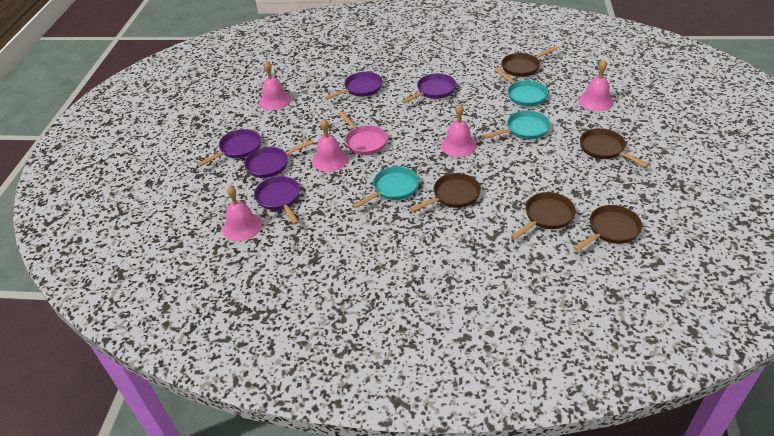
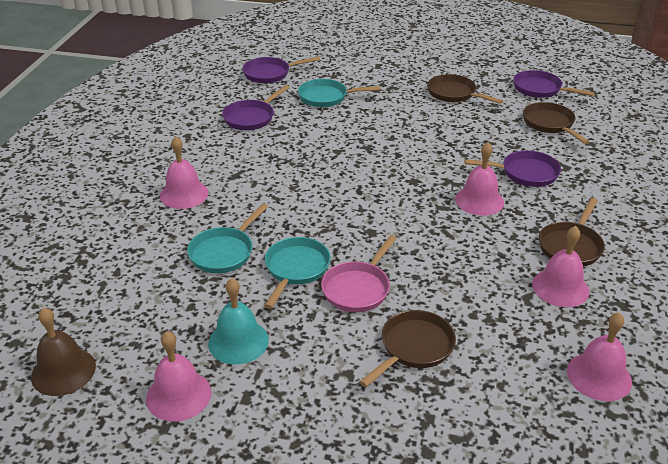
brown bell: none = 0 -> [31,307,96,396] = 1
brown pan: [410,173,481,212] [502,46,558,77] [511,192,576,239] [573,205,642,251] [580,128,649,167] = 5 -> [360,310,456,387] [427,74,503,104] [523,102,589,144] [539,198,605,266] = 4
purple pan: [197,129,261,167] [244,140,314,178] [254,176,300,225] [325,72,383,100] [402,73,456,104] = 5 -> [222,85,290,130] [242,57,320,83] [465,150,561,187] [513,70,595,98] = 4
turquoise bell: none = 0 -> [208,278,269,364] = 1

